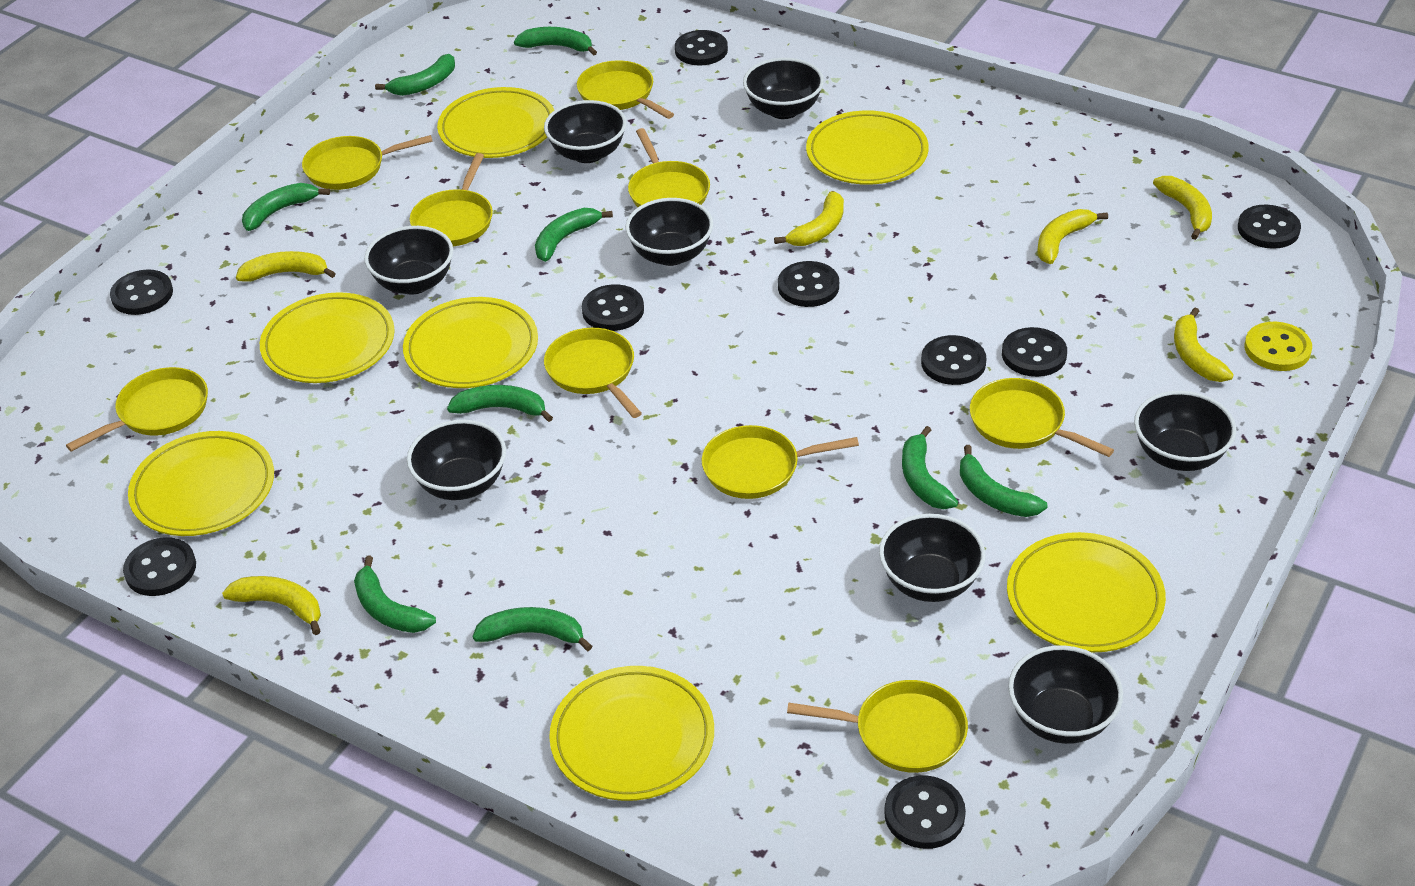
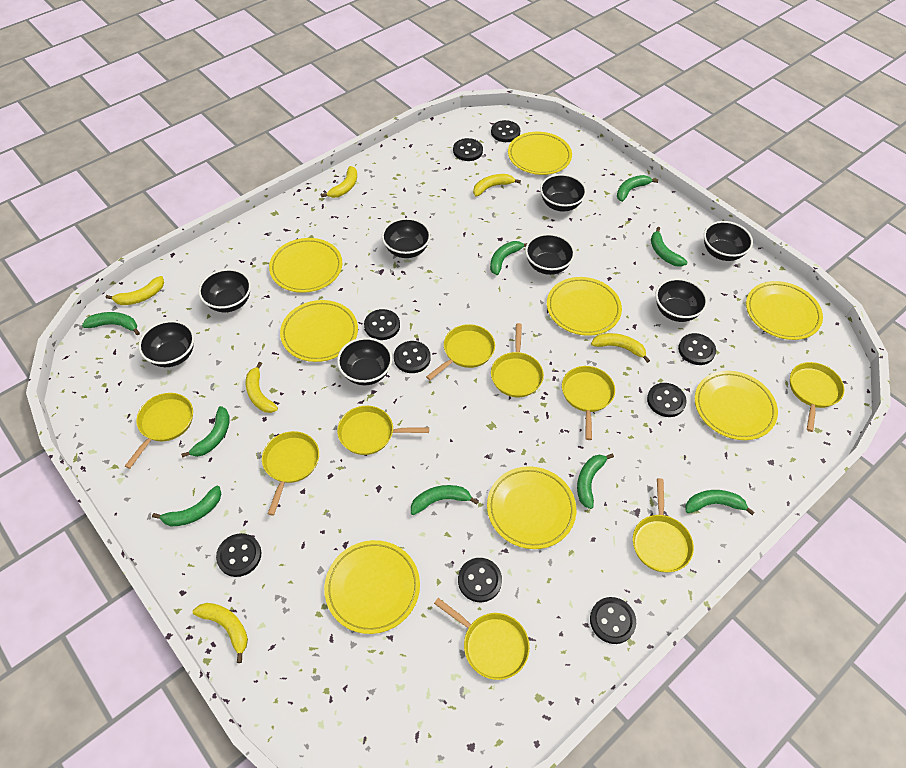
yellow button: [1244,322,1312,371] = 1 -> none = 0
yellow plate: [128,431,274,536] [260,292,395,383] [403,297,538,388] [437,87,554,158] [549,666,714,801] [806,110,929,185] [1007,532,1166,652] = 7 -> [269,238,342,293] [280,300,358,362] [324,540,420,634] [487,466,576,549] [508,132,572,175] [547,277,622,336] [695,371,778,440] [746,281,823,340] = 8

